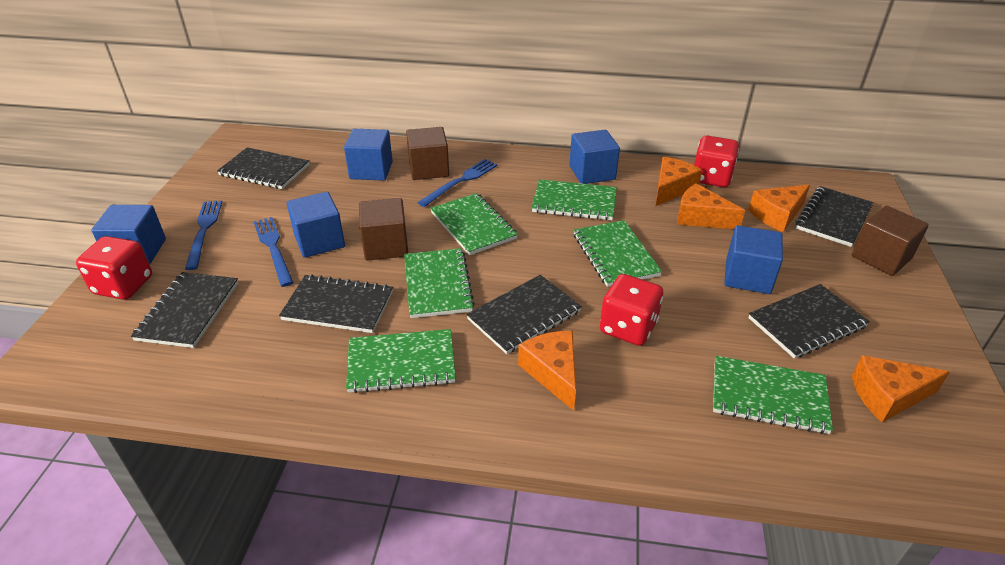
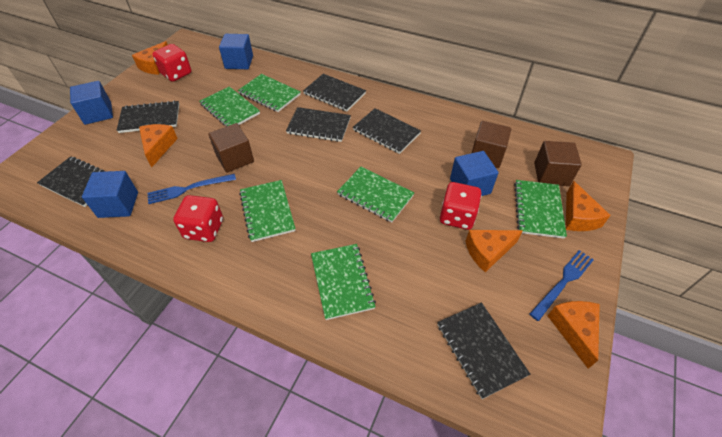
blue cube: [91,205,166,265] [286,192,345,258] [344,129,393,181] [569,130,620,184] [724,225,783,294] = 5 -> [70,81,113,125] [82,171,138,218] [219,34,253,69] [450,151,499,196] = 4
blue fork: [185,200,222,270] [253,217,294,287] [417,159,498,207] = 3 -> [147,174,236,204] [530,250,594,321] = 2

